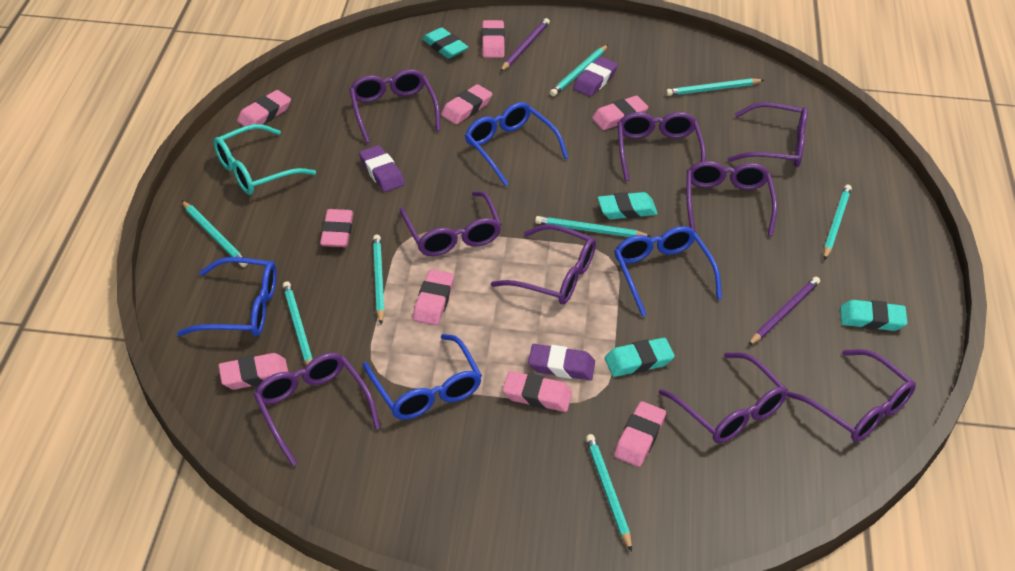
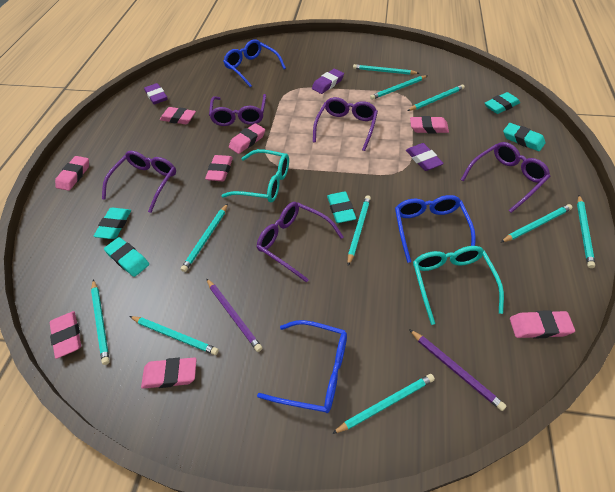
blue glasses: [177,257,276,336] [363,334,482,420] [465,102,568,186] [614,226,722,317] = 4 -> [223,39,286,87] [257,320,347,413] [395,195,476,263] = 3
pink eraser: [218,353,288,390] [237,90,291,131] [320,209,354,247] [413,269,454,325] [441,84,492,125] [482,20,505,58] [503,371,572,412] [592,96,648,130] [614,401,666,467] = 9 -> [50,311,81,359] [55,156,89,191] [141,357,197,389] [160,107,196,124] [205,155,233,181] [229,123,265,154] [410,116,449,133] [510,310,575,339] = 8
purple glasses: [253,353,380,467] [349,69,440,143] [400,191,502,256] [491,224,596,305] [618,112,706,181] [659,352,788,443] [686,161,777,236] [727,102,808,167] [787,349,916,442] = 9 -> [102,151,176,213] [209,94,266,126] [257,202,343,282] [313,97,378,151] [461,142,550,213] = 5
turquoise eraser: [422,27,468,58] [598,192,658,219] [605,338,675,377] [840,300,907,331] = 4 -> [94,208,131,239] [104,237,149,277] [327,192,356,223] [485,92,520,114] [503,123,546,151] = 5
turquoise glasses: [213,124,316,195] = 1 -> [221,149,289,203] [413,246,504,325] = 2
turquoise pencil: [181,200,248,267] [282,281,313,366] [373,235,385,324] [535,216,651,237] [550,45,608,96] [586,434,632,552] [666,78,764,96] [824,185,852,260] = 8 -> [91,279,110,365] [129,316,219,355] [181,204,228,272] [332,374,435,434] [348,195,371,266] [353,64,419,75] [370,75,428,100] [407,85,465,111] [500,204,573,243] [577,195,595,268] = 10

